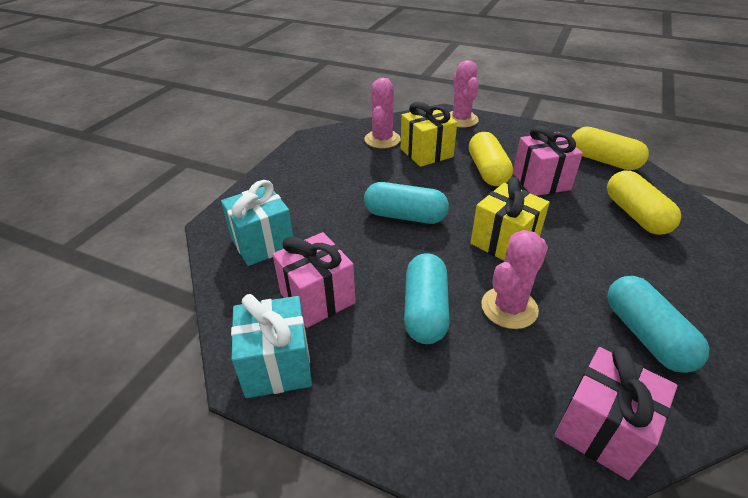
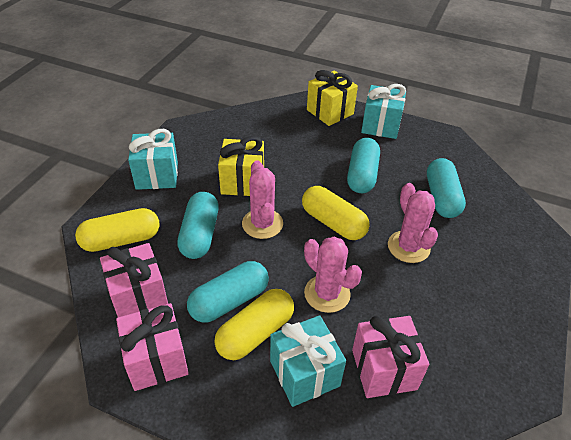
turquoise capsule: [364,182,449,224] [404,253,450,344] [607,276,709,373] = 3 -> [177,192,219,259] [187,261,269,323] [347,138,380,193] [427,158,466,218] = 4
turquoise gift: [221,180,294,266] [231,294,312,398] = 2 -> [128,129,178,190] [270,315,346,407] [361,84,406,139] = 3

